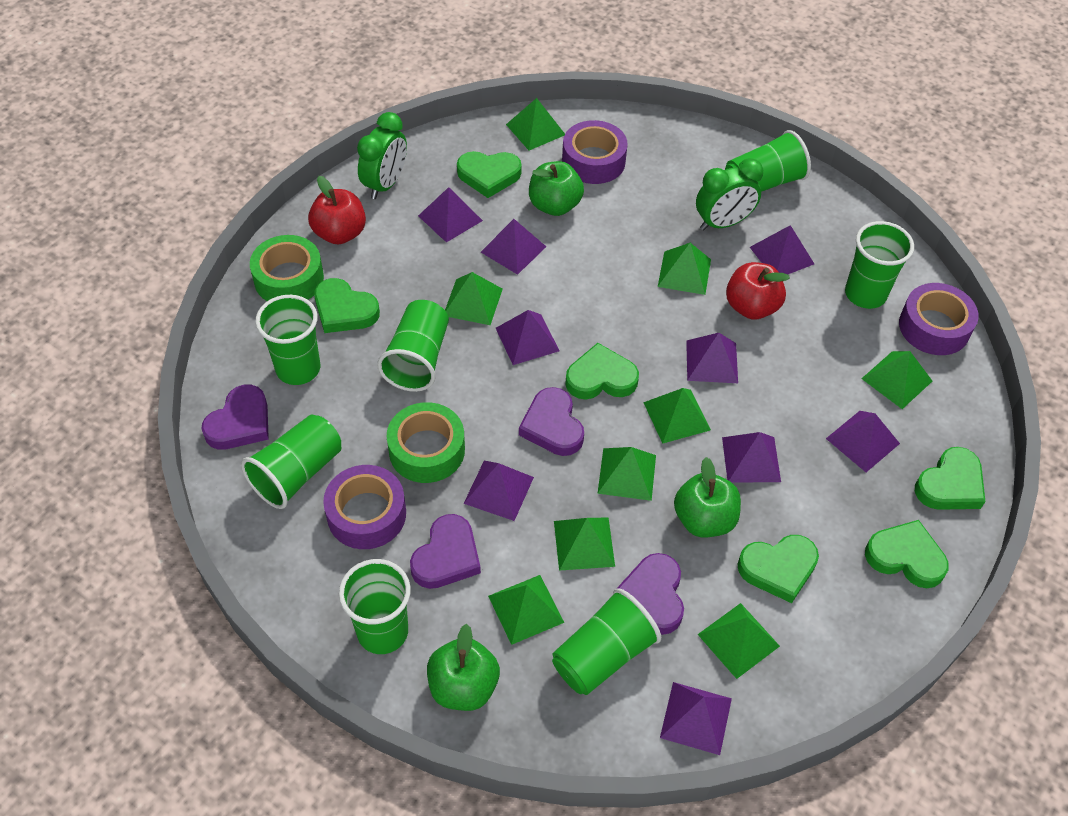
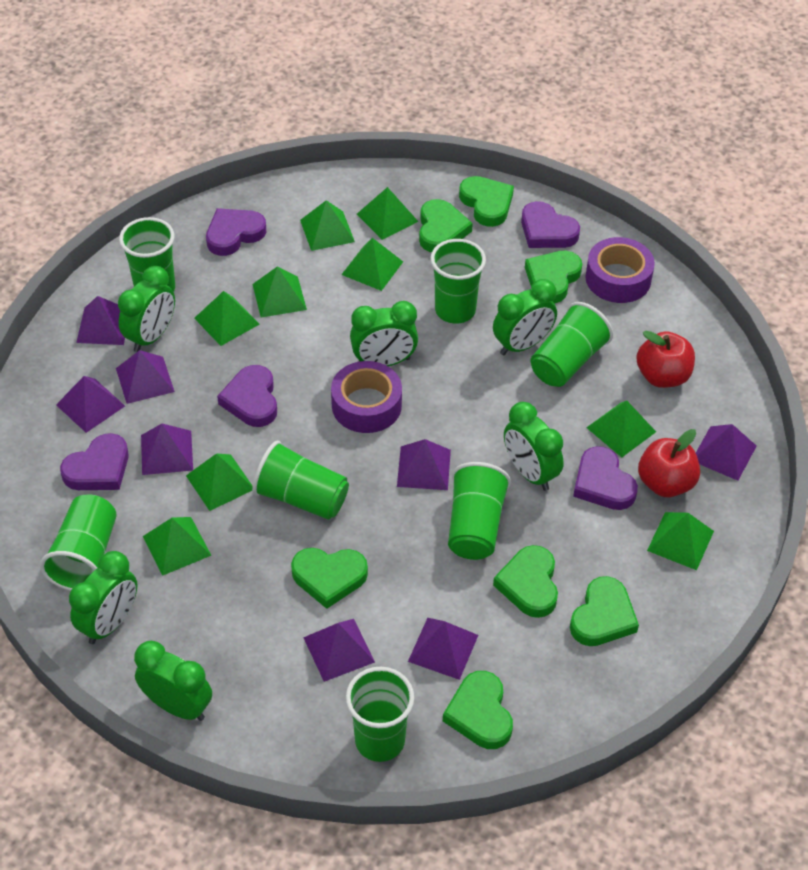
green apple: [427,624,500,711] [529,161,584,216] [674,457,741,537] = 3 -> none = 0
green clock: [357,112,407,199] [696,158,763,230] = 2 -> [69,551,138,644] [118,266,175,352] [134,641,212,721] [350,301,418,366] [493,279,557,355] [504,402,564,491] = 6
green heart: [314,278,380,333] [457,151,522,198] [565,343,639,399] [737,535,819,603] [865,520,949,588] [915,447,986,510] = 6 -> [291,548,368,609] [419,199,473,252] [443,671,513,749] [459,176,514,227] [493,545,558,618] [525,251,582,303] [570,576,639,646] = 7
green tape: [250,235,324,301] [387,402,465,483] = 2 -> none = 0
purple heart: [201,385,269,450] [410,514,481,589] [519,387,584,456] [617,553,684,635] = 4 -> [60,433,129,490] [206,208,266,256] [217,365,277,427] [521,201,580,248] [573,446,638,510] = 5
purple pyramid: [418,187,483,243] [463,461,534,521] [481,219,546,275] [496,310,559,365] [660,682,732,755] [686,333,738,383] [722,432,781,482] [750,225,814,274] [826,411,900,472] = 9 -> [56,376,125,433] [76,296,125,345] [116,350,175,404] [141,424,193,475] [303,619,375,682] [397,439,451,490] [408,618,478,680] [696,424,756,481] = 8
purple tape: [323,465,406,549] [562,120,628,184] [899,283,979,355] = 3 -> [331,361,402,433] [585,237,655,303] = 2

